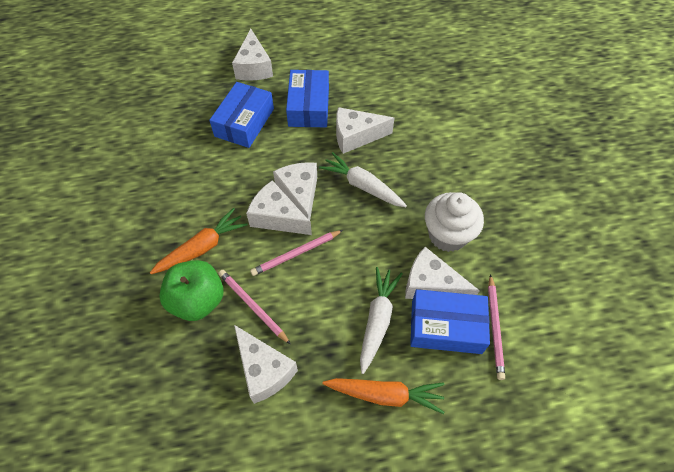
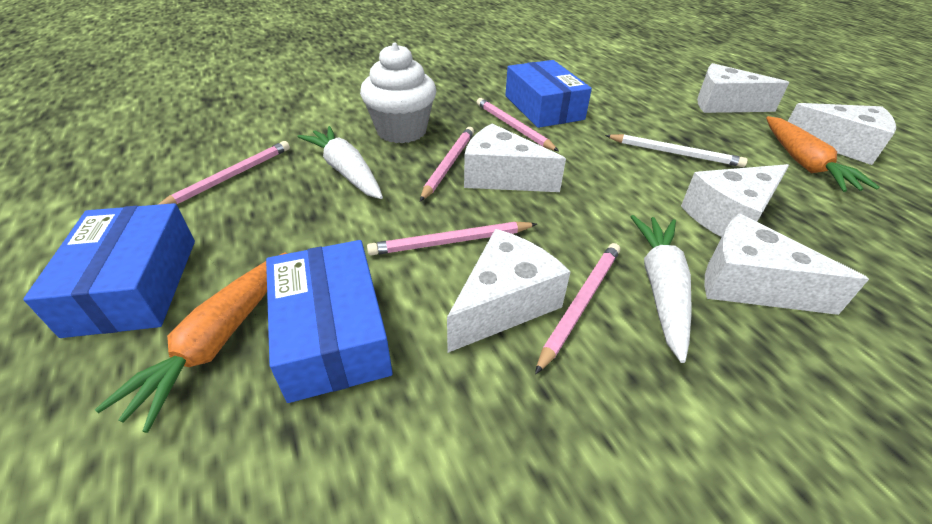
green apple: [159,260,223,321] = 1 -> none = 0
pink pencil: [218,270,291,345] [250,230,343,276] [488,274,505,380] = 3 -> [158,141,290,205] [367,222,537,256] [420,127,474,201] [477,98,559,151] [535,243,620,375] = 5
white pencil: none = 0 -> [605,134,748,167] = 1

